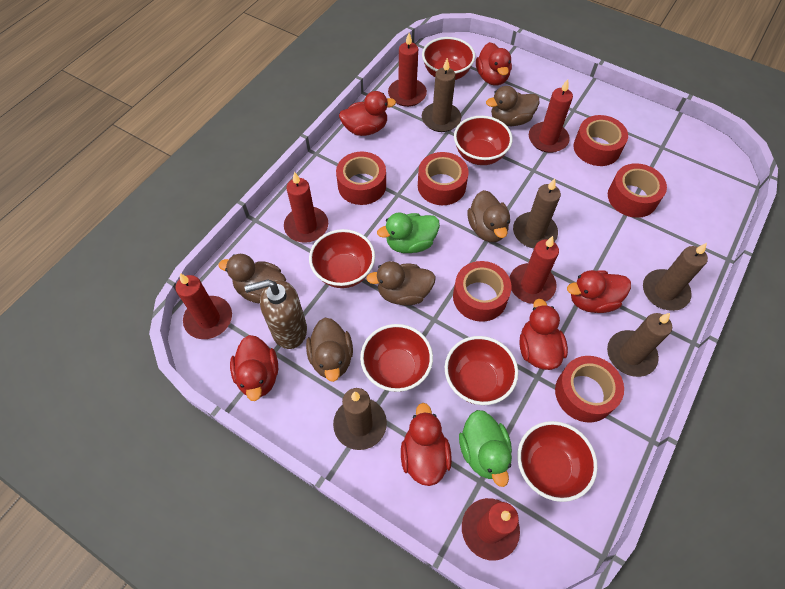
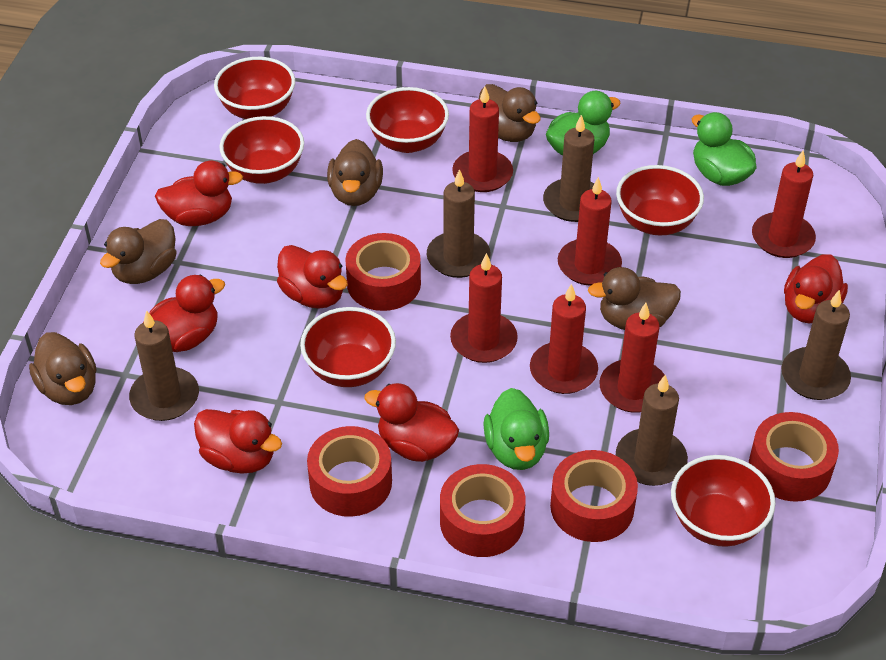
brown soap dispenser: [245,280,307,349] = 1 -> none = 0
green duck: [377,213,440,253] [459,410,512,487] = 2 -> [483,388,549,470] [546,91,621,155] [691,112,757,186] = 3
red tape: [336,152,386,205] [418,152,469,205] [453,261,512,322] [555,356,624,423] [573,115,628,166] [608,163,667,218] = 6 -> [307,426,392,517] [346,233,421,311] [440,464,526,557] [550,450,638,542] [749,412,839,502] = 5

